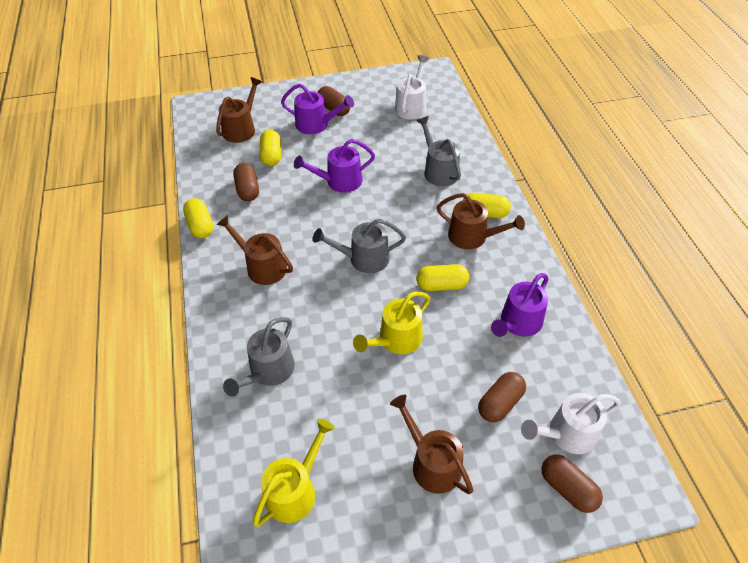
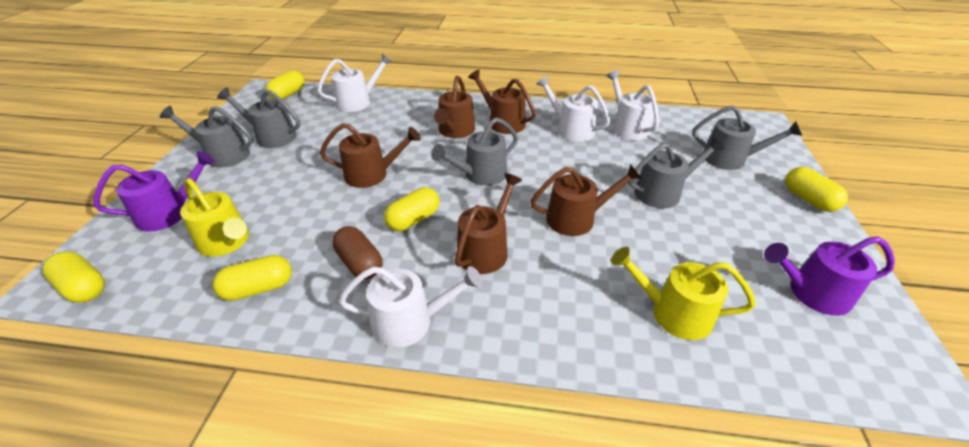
brown capsule: [233,163,259,201] [318,86,350,116] [478,372,526,422] [541,454,603,513] = 4 -> [332,226,382,279] = 1
brown watering can: [216,77,262,143] [216,215,293,285] [390,394,473,494] [437,193,525,250] = 4 -> [320,123,421,188] [434,75,475,138] [455,173,522,274] [468,69,536,134] [530,164,642,236] = 5
grey watering can: [223,317,295,397] [313,219,406,273] [417,116,461,186] = 3 -> [160,106,253,167] [217,88,301,148] [431,117,518,186] [628,137,725,208] [692,106,802,170] = 5
purple watering can: [281,84,354,134] [294,139,375,193] [491,273,549,337] = 3 -> [94,151,215,232] [764,236,895,316] = 2
white watering can: [395,55,429,119] [521,393,621,454] = 2 -> [317,54,392,112] [339,266,483,348] [536,76,611,142] [607,70,659,140] = 4
yellow capsule: [183,198,213,238] [260,130,281,166] [417,264,469,291] [463,193,511,218] = 4 -> [42,251,105,303] [212,255,292,301] [265,70,305,100] [384,187,440,231] [785,167,848,212] = 5

